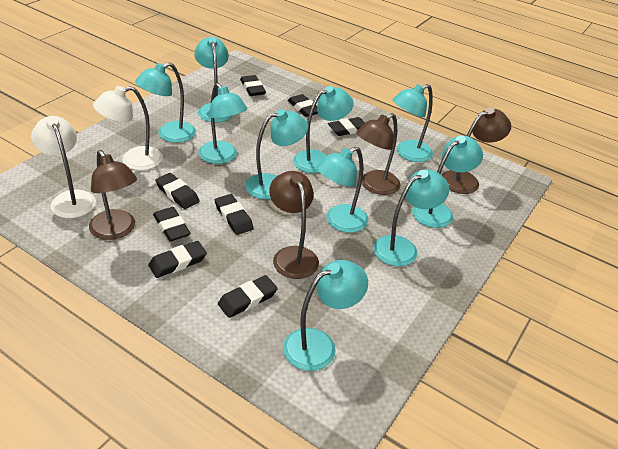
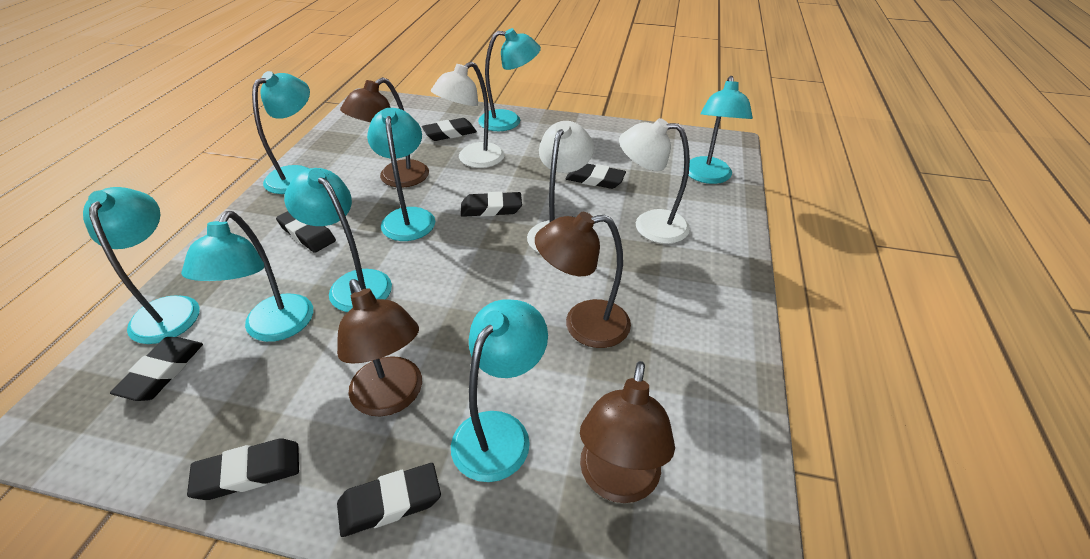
black eraser: [148,241,207,278] [153,207,191,241] [155,173,200,209] [215,194,254,235] [218,275,278,318] [240,75,266,96] [287,94,318,117] [328,117,365,136] = 8 -> [110,337,203,401] [187,439,299,500] [276,211,336,253] [337,463,441,537] [422,118,477,141] [461,191,522,217] [565,164,626,189] = 7
turquoise lamp: [135,62,196,143] [194,37,233,122] [198,83,247,164] [245,109,308,199] [283,260,368,371] [293,86,354,173] [316,147,368,233] [373,169,449,266] [393,84,433,162] [412,136,483,228] = 10 -> [83,187,200,344] [181,211,313,342] [252,71,310,194] [284,168,392,312] [367,108,435,241] [451,299,548,482] [478,28,541,131] [688,76,753,184] = 8
white lamp: [31,116,96,218] [93,86,163,170] = 2 -> [431,61,505,168] [527,121,594,253] [619,118,690,244] = 3

